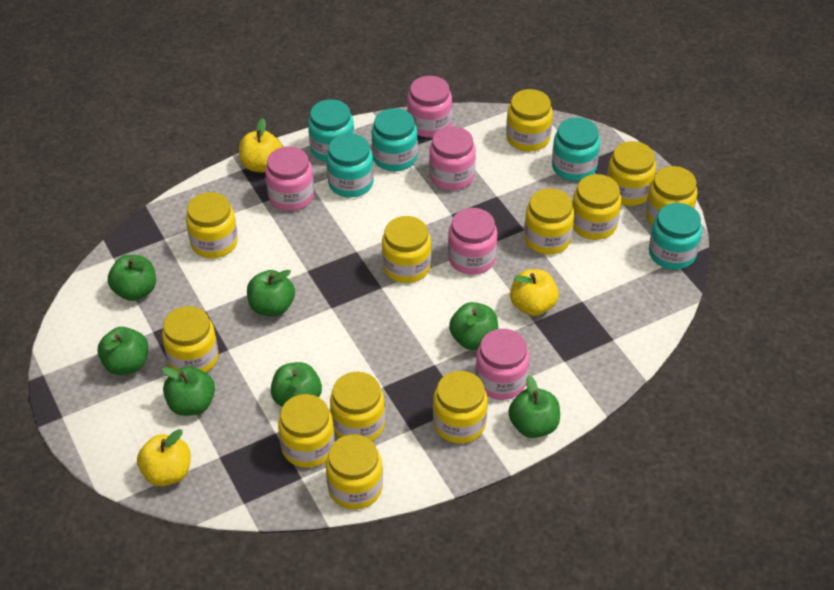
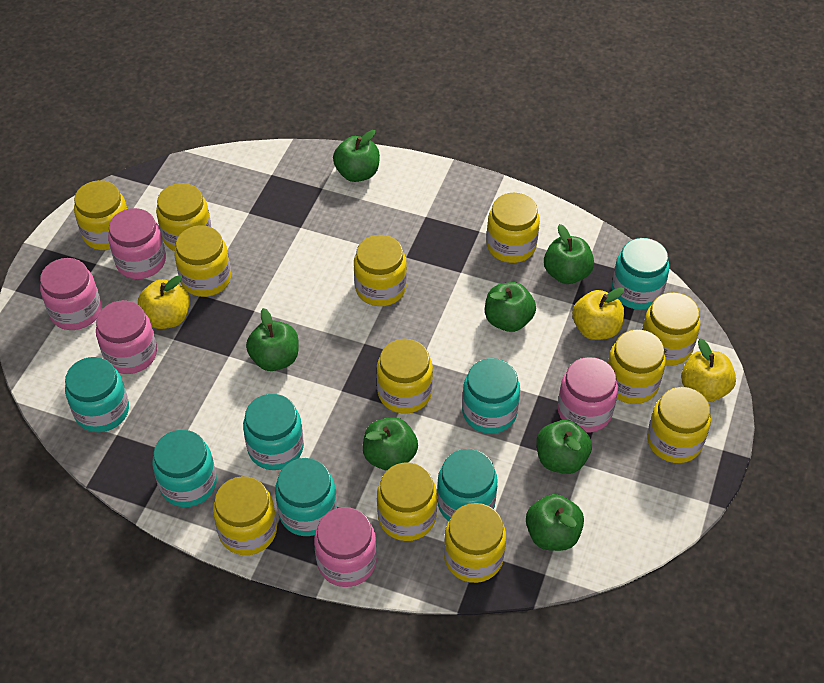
turquoise jar: [308,99,354,162] [326,133,374,198] [372,108,418,171] [552,117,600,181] [649,203,702,270] = 5 -> [65,357,129,432] [152,430,217,507] [243,394,304,470] [275,458,337,536] [437,449,498,521] [462,358,520,434] [612,238,669,310] = 7

